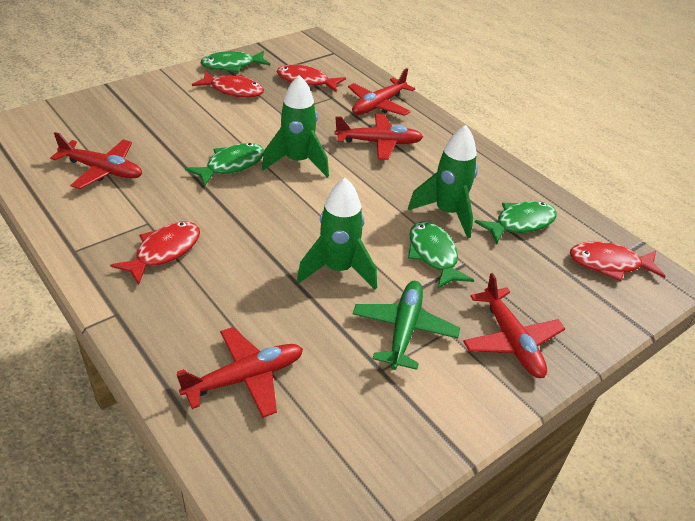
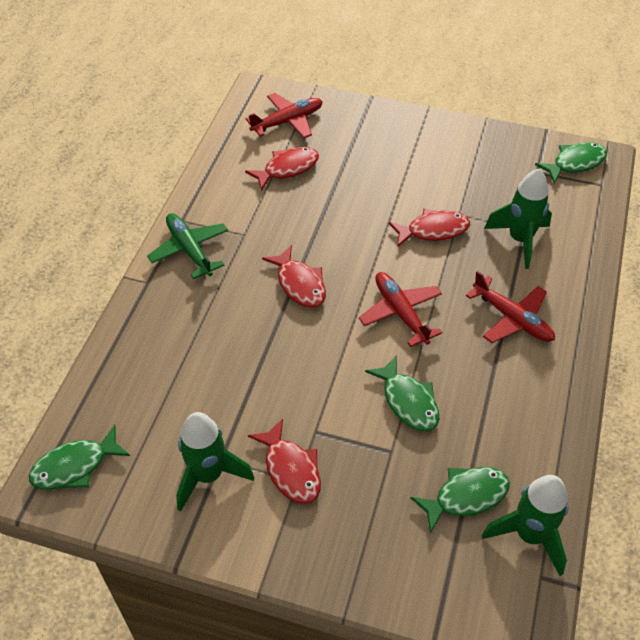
red plane: [50,132,142,189] [176,327,303,418] [334,114,423,160] [348,68,415,116] [463,273,565,378] = 5 -> [246,93,323,138] [359,272,442,347] [466,271,555,343] = 3

